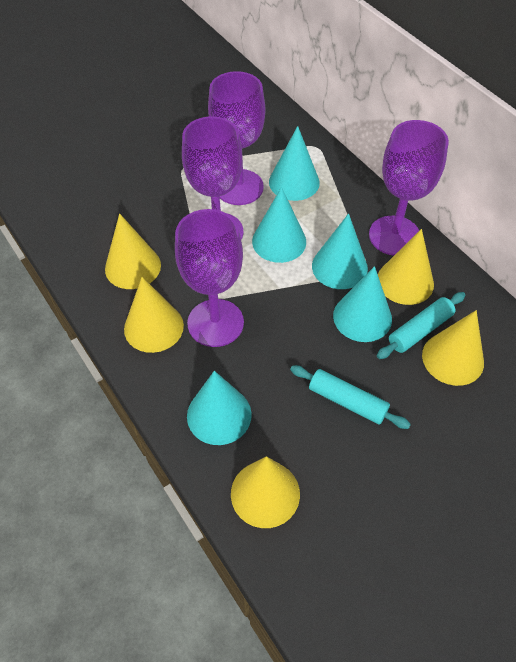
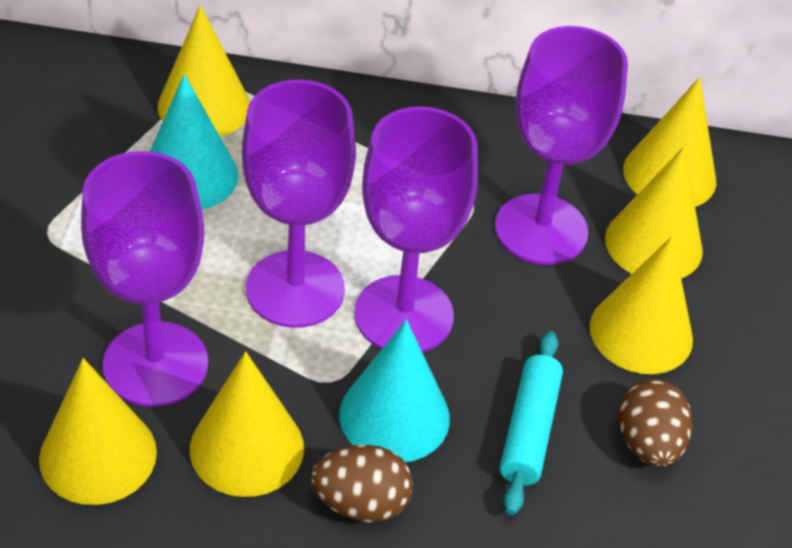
brown egg: none = 0 -> [311,445,413,522] [618,379,692,467] = 2
turquoise cone: [187,371,252,445] [252,187,306,263] [269,126,320,201] [312,213,368,289] [333,266,392,342] = 5 -> [150,74,238,210] [339,320,450,462] = 2
turquoise rolling pin: [290,365,411,429] [377,292,465,359] = 2 -> [500,331,563,515] = 1
yellow cone: [105,213,161,289] [124,277,184,353] [231,456,300,528] [378,229,434,305] [422,310,484,386] = 5 -> [39,358,157,505] [158,5,250,137] [190,351,304,497] [590,236,693,374] [605,147,703,278] [623,77,716,207] = 6

